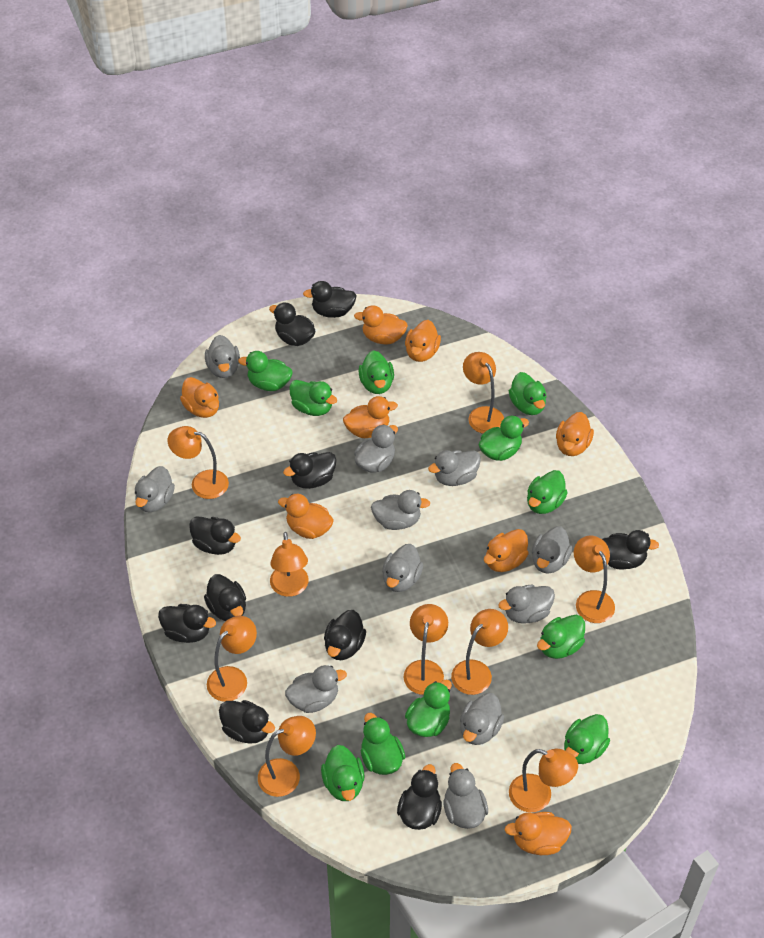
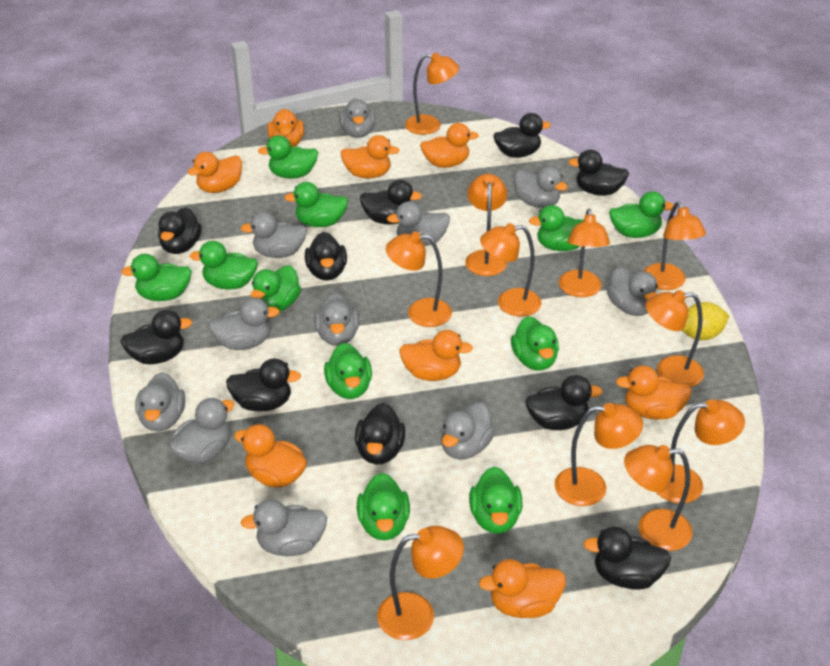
orange lamp: [168,426,229,499] [207,616,257,702] [258,716,316,797] [270,532,309,597] [404,604,448,695] [451,609,508,695] [463,352,504,433] [509,749,578,812] [574,536,615,623] = 9 -> [377,526,464,640] [386,232,452,327] [405,52,459,135] [465,174,507,276] [480,223,541,317] [555,403,643,506] [559,208,610,297] [624,445,693,551] [644,202,706,290] [646,290,704,387] [656,399,745,503] = 11
yellow lemon: none = 0 -> [682,302,729,340] = 1

